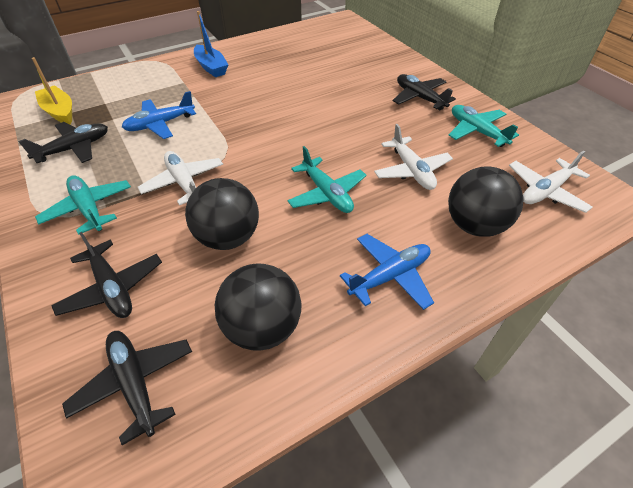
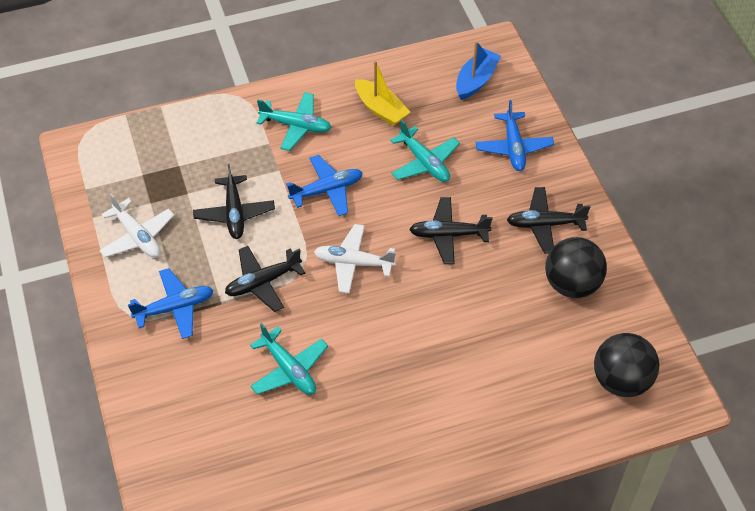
black ball: [185,178,259,250] [215,264,302,351] [448,166,524,237] = 3 -> [545,237,607,298] [594,333,659,397] = 2
blue plane: [122,91,196,139] [340,234,434,310] = 2 -> [128,268,214,339] [286,155,363,216] [475,100,554,171] = 3
white plane: [138,151,223,205] [374,124,453,190] [509,151,593,213] = 3 -> [99,194,174,258] [314,224,396,293] = 2

